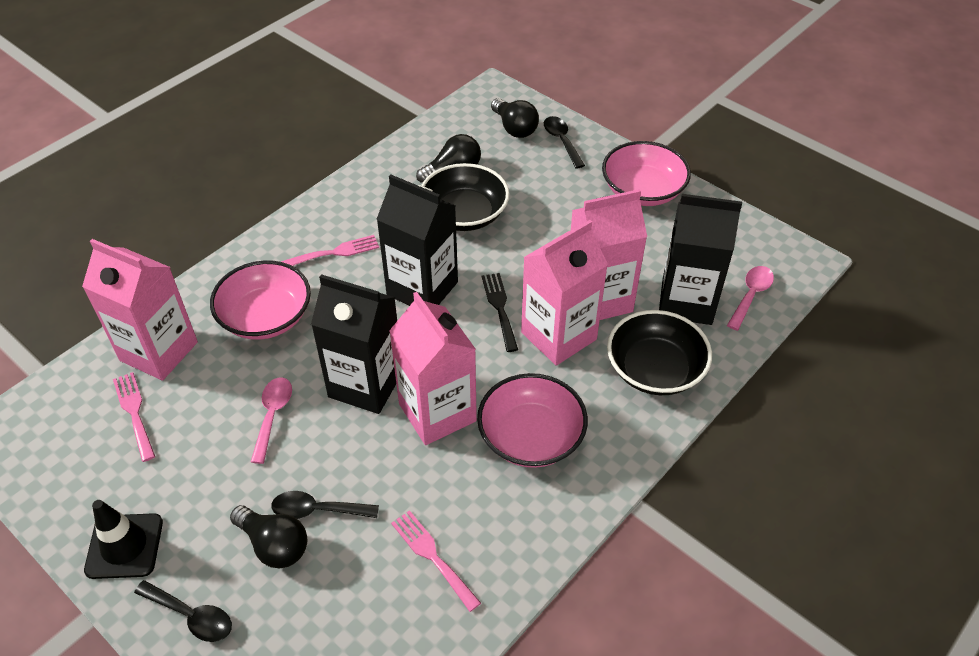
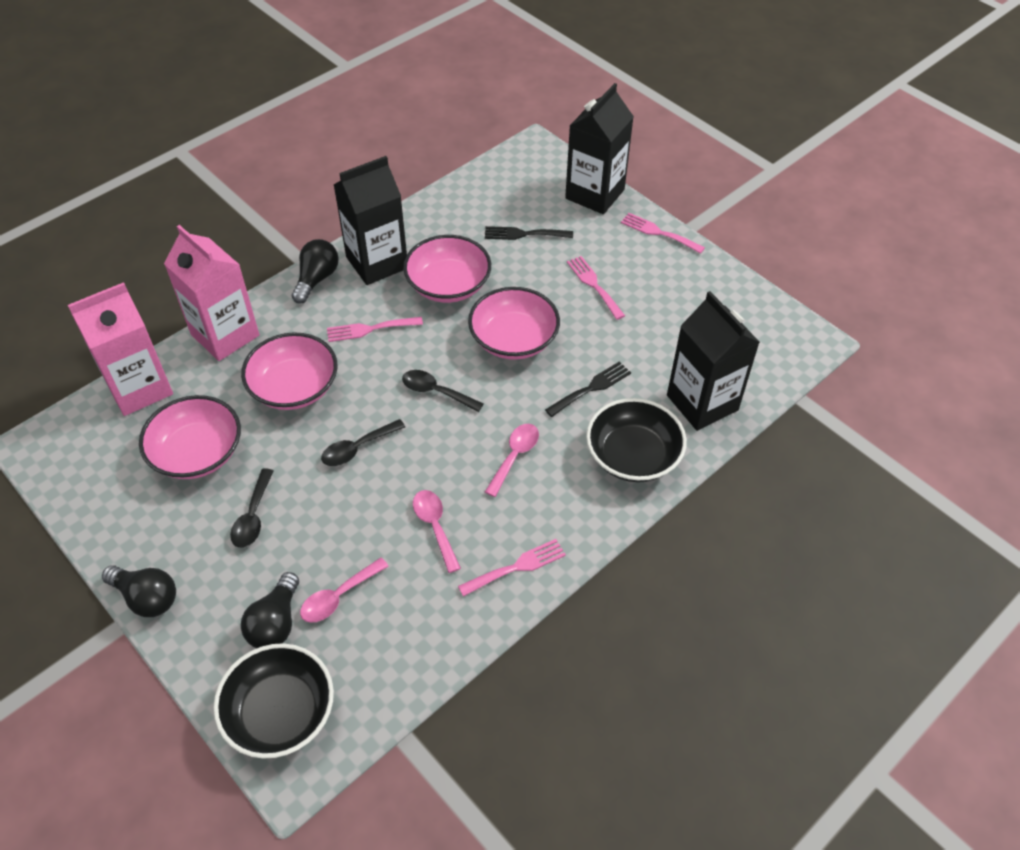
black fork: [482,273,518,352] = 1 -> [485,226,573,240] [545,361,631,417] = 2
black traffic cone: [84,500,163,579] = 1 -> none = 0
pink bowl: [210,261,311,340] [477,373,588,468] [602,141,691,206] = 3 -> [139,395,241,479] [241,332,338,410] [403,235,491,303] [468,287,560,360] = 4
pink carton: [82,239,198,381] [389,292,477,445] [521,220,608,366] [571,189,647,320] = 4 -> [68,282,173,416] [164,225,260,361] = 2
pink fork: [113,372,155,462] [281,235,379,266] [391,510,481,612] = 3 -> [327,317,423,342] [458,539,566,597] [567,256,625,320] [621,213,705,254] = 4
pink spoon: [251,377,292,464] [727,266,774,331] = 2 -> [300,558,389,623] [413,490,461,573] [485,424,539,497] = 3

